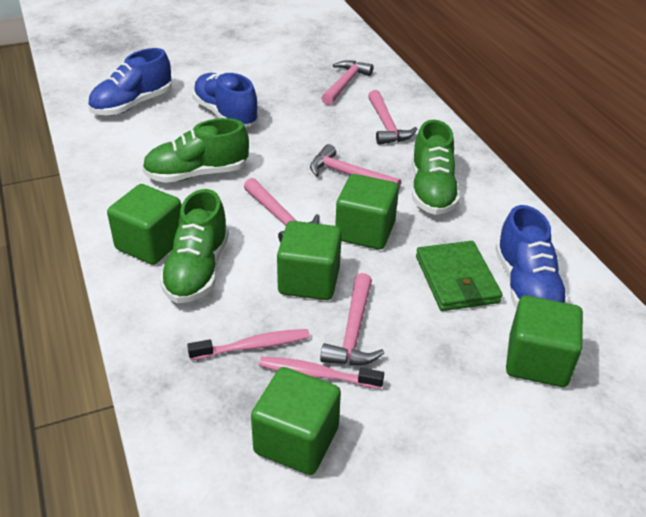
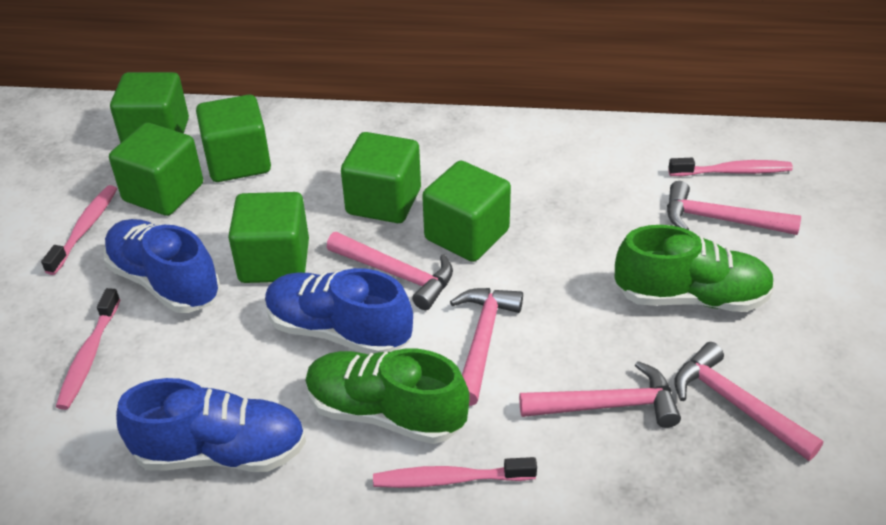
green cube: [107,184,181,265] [251,367,341,475] [277,221,342,300] [335,174,399,250] [506,295,583,387] = 5 -> [109,123,203,216] [110,72,189,143] [196,95,271,182] [228,192,309,283] [341,132,421,223] [422,161,511,262] = 6
green shoe: [142,118,249,183] [160,189,229,303] [412,120,460,215] = 3 -> [305,349,470,444] [615,225,775,312] = 2
green wallet: [416,241,502,311] = 1 -> none = 0
pink toothbrush: [187,329,310,360] [259,357,384,389] = 2 -> [41,185,117,275] [56,288,120,410] [373,457,537,488] [668,158,793,176] = 4

